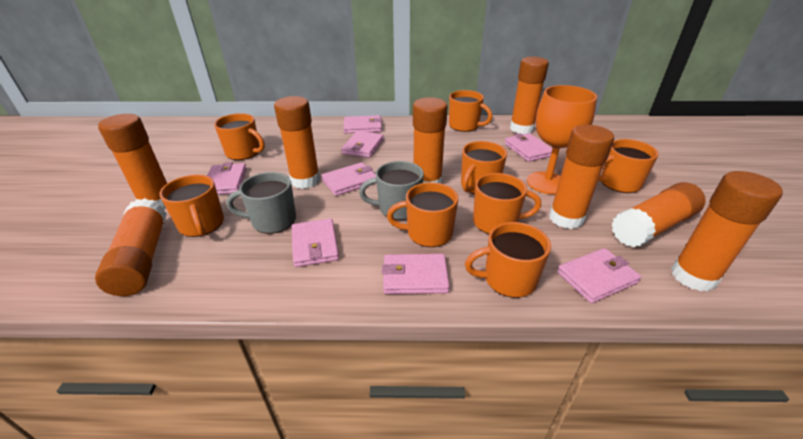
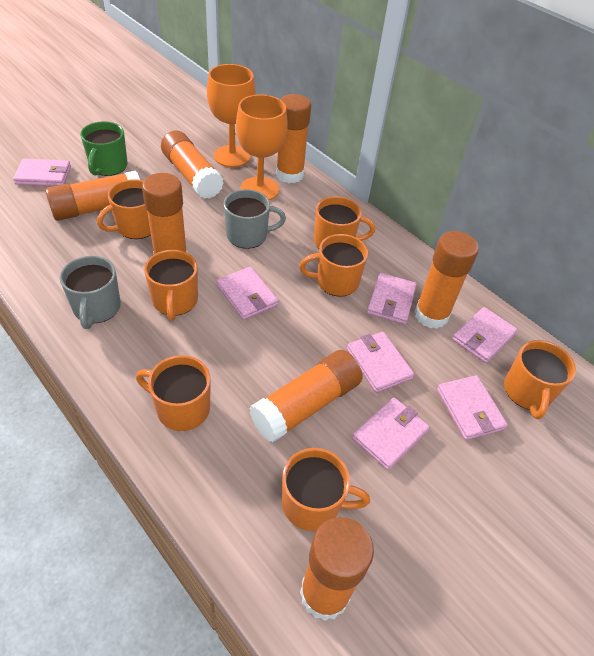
green mug: none = 0 -> [80,121,128,176] = 1
orange glue stick: [95,198,167,296] [98,114,167,209] [274,96,320,189] [413,97,448,184] [510,57,549,134] [549,125,614,229] [611,182,706,247] [671,171,783,292] = 8 -> [45,171,140,221] [142,173,187,255] [161,131,224,199] [249,350,363,443] [276,94,311,183] [300,517,374,621] [414,231,479,329] = 7
orange goblet: [527,85,597,194] = 1 -> [207,64,256,167] [236,95,288,200] = 2
orange mug: [159,175,224,237] [214,113,265,160] [387,182,458,247] [449,90,493,132] [461,141,507,194] [465,222,551,298] [473,173,541,234] [598,139,659,193] = 8 -> [97,179,151,239] [136,355,211,431] [144,250,198,321] [282,448,370,531] [299,234,368,297] [314,196,375,248] [504,340,576,419] = 7
pink wallet: [207,162,247,195] [292,218,339,267] [321,162,376,196] [342,131,384,158] [343,115,382,133] [382,254,450,294] [505,133,553,162] [557,248,641,303] = 8 -> [13,159,71,186] [217,267,278,320] [347,332,414,393] [352,397,430,470] [367,273,417,325] [437,375,508,440] [452,307,518,363] = 7

